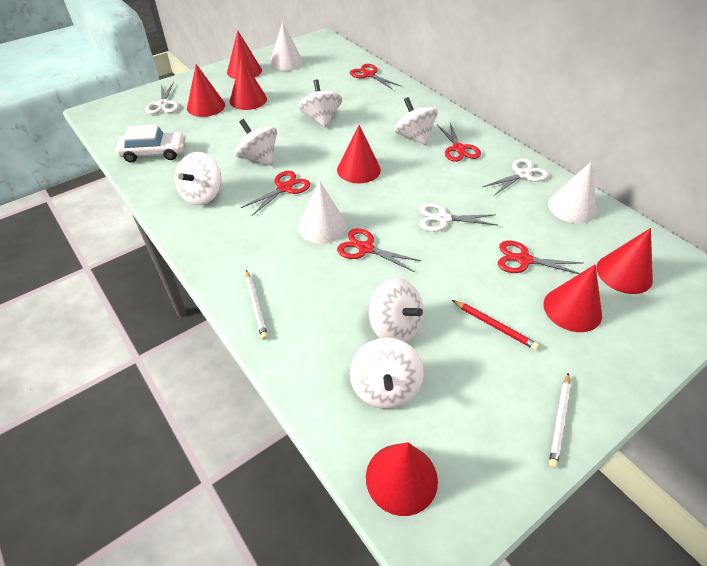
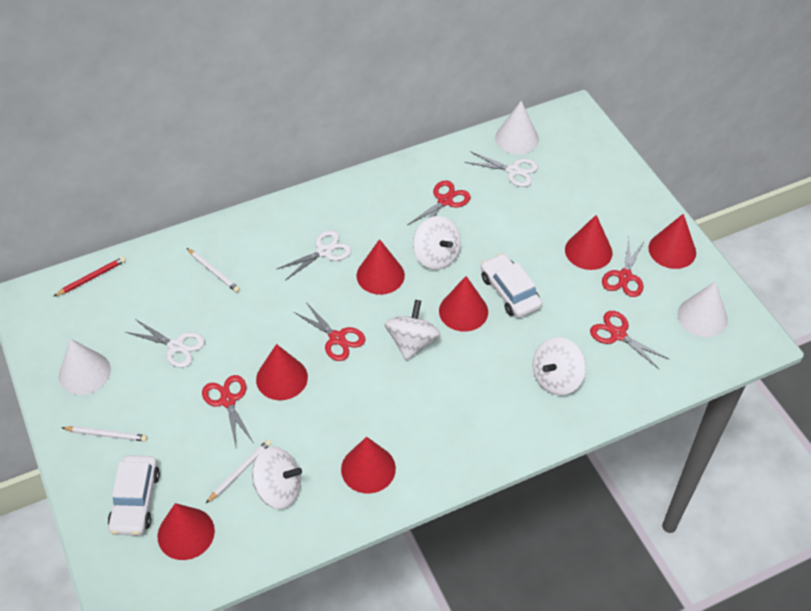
white car: [116,125,186,163] = 1 -> [108,455,160,536] [481,253,542,318] = 2
white pencil: [246,270,268,340] [549,373,571,468] = 2 -> [62,426,147,442] [187,248,240,292] [206,440,271,503] = 3
white spinning top: [175,152,221,206] [235,119,277,166] [299,79,342,128] [350,338,424,409] [369,278,424,343] [394,97,438,145] = 6 -> [252,447,302,509] [384,300,440,360] [413,216,461,270] [533,337,586,395] = 4

